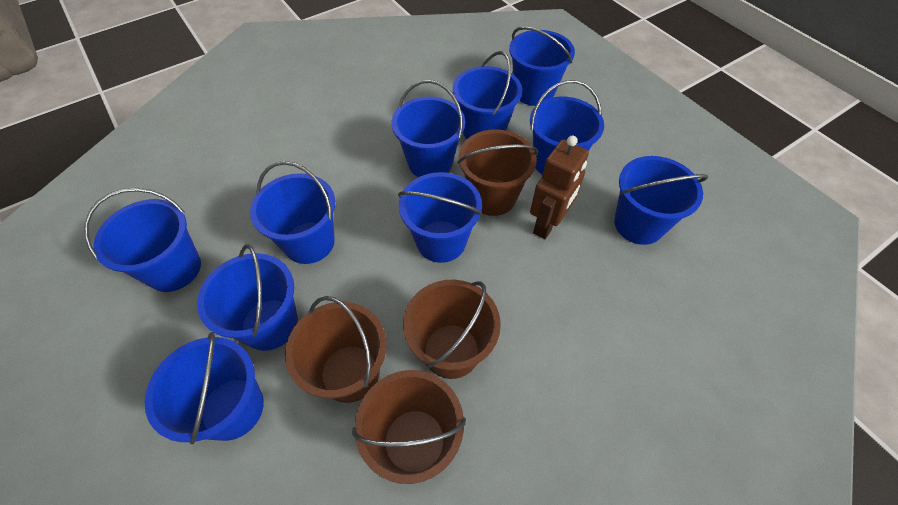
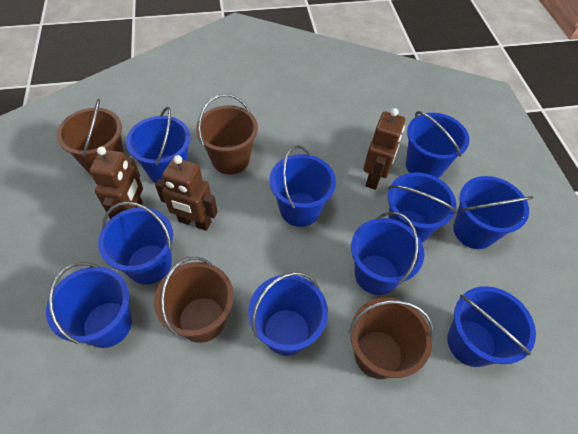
brown robot: [530,135,589,239] = 1 -> [89,147,143,219] [155,155,218,231] [363,108,405,190] = 3

